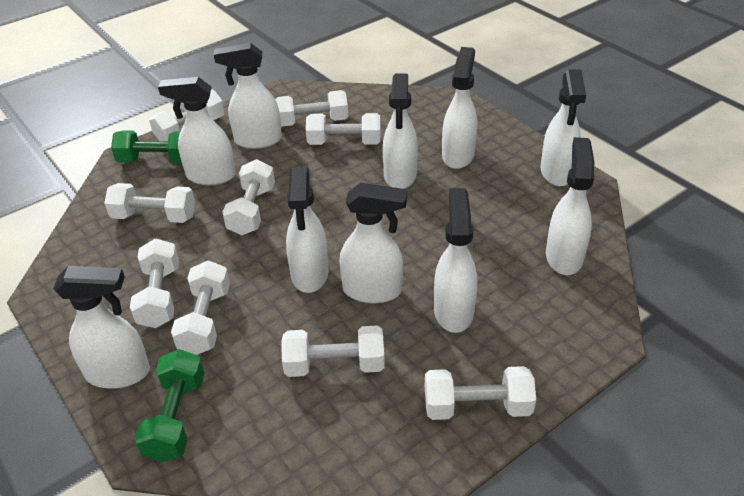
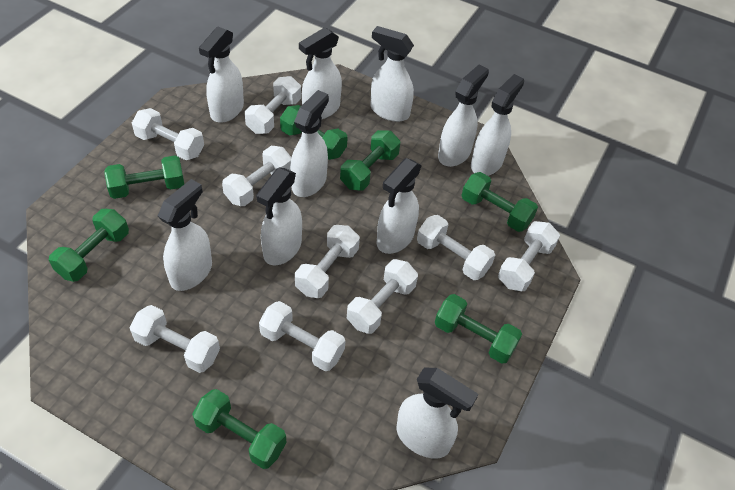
green dumbbell: [111,131,182,163] [134,349,204,462] = 2 -> [49,209,129,282] [104,155,184,199] [192,389,287,469] [280,105,348,160] [340,130,400,191] [435,294,522,364] [461,172,538,232] = 7

